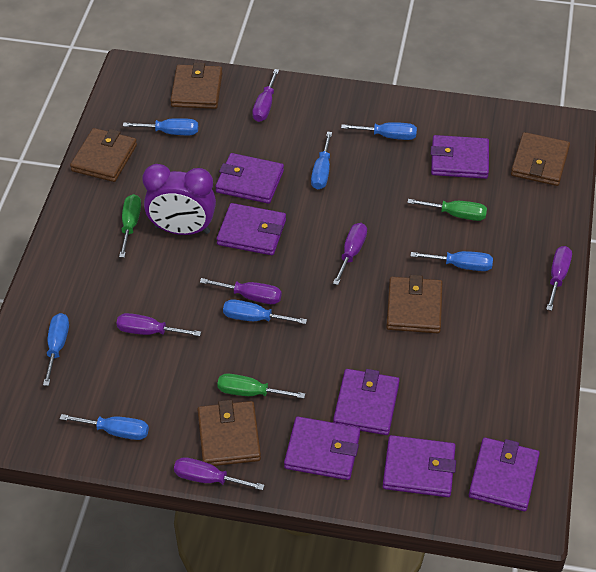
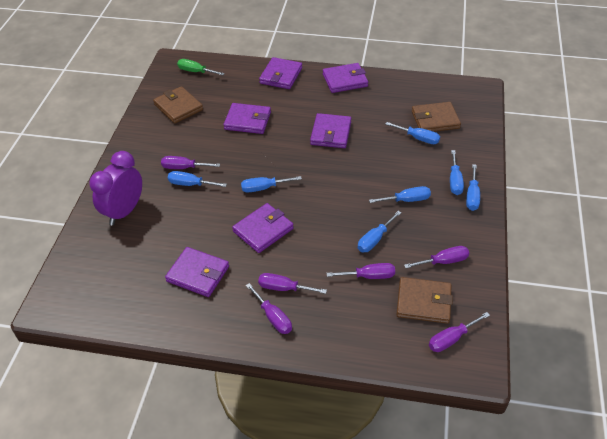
brown wallet: [70,128,137,182] [170,63,222,109] [197,400,261,466] [386,275,443,333] [511,132,570,186] = 5 -> [153,86,203,124] [396,277,453,324] [412,102,461,132] = 3
green screwdriver: [119,194,141,258] [217,374,305,399] [407,199,487,221] = 3 -> [177,59,225,75] = 1
purple wallet: [215,153,284,204] [217,203,286,255] [284,417,360,480] [333,369,400,435] [383,435,456,497] [431,135,489,179] [469,438,540,511] = 7 -> [165,247,229,297] [223,103,271,134] [232,203,294,253] [259,57,302,89] [310,113,351,148] [323,63,368,93] = 6

